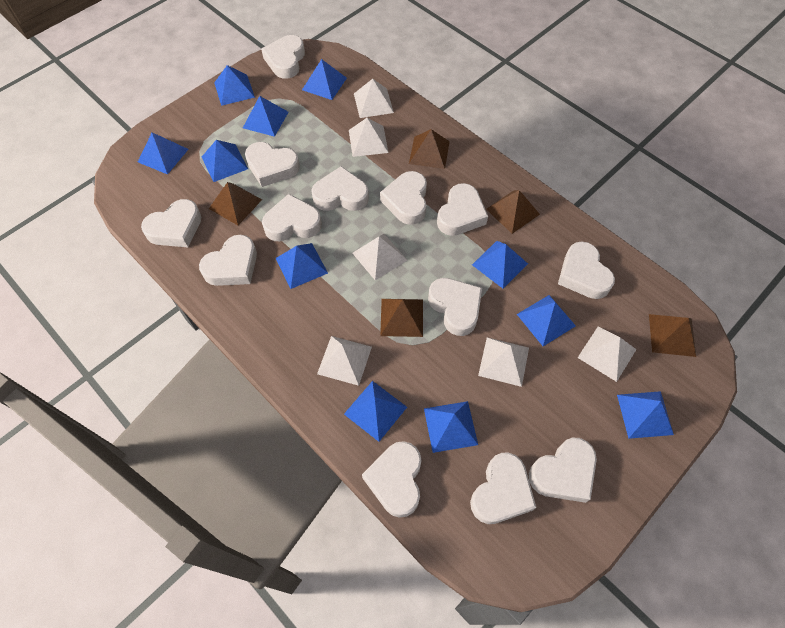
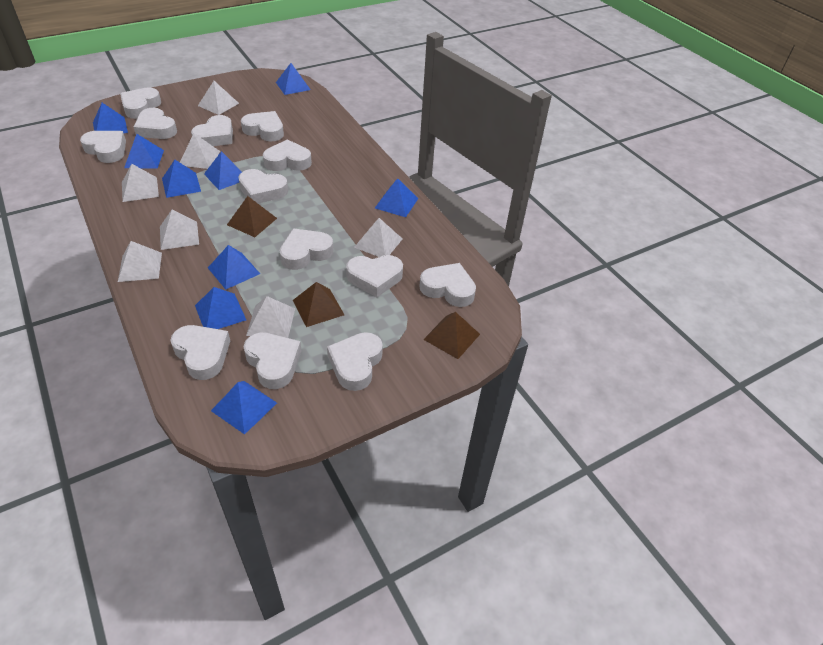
blue pyramid: [138,132,188,175] [202,140,248,182] [214,65,255,106] [243,96,288,137] [276,243,328,289] [302,59,347,100] [344,381,407,442] [424,401,478,453] [472,241,528,288] [517,295,576,346] [617,391,674,439] = 11 -> [93,103,128,133] [124,134,164,168] [162,160,201,198] [195,287,246,329] [204,151,242,190] [208,245,260,290] [211,381,277,435] [276,63,311,95] [375,178,418,217] = 9
brown pyramid: [209,182,262,225] [380,299,423,337] [409,129,450,169] [486,190,540,234] [649,314,696,357] = 5 -> [227,196,277,237] [293,282,344,327] [423,312,480,359] = 3
white pyramid: [317,336,372,386] [349,118,388,157] [353,234,407,280] [354,79,394,118] [478,337,529,387] [578,327,637,382] = 6 -> [118,241,162,282] [122,164,159,202] [160,210,199,250] [180,133,220,169] [198,81,239,115] [246,296,295,338] [354,218,403,257] = 7

